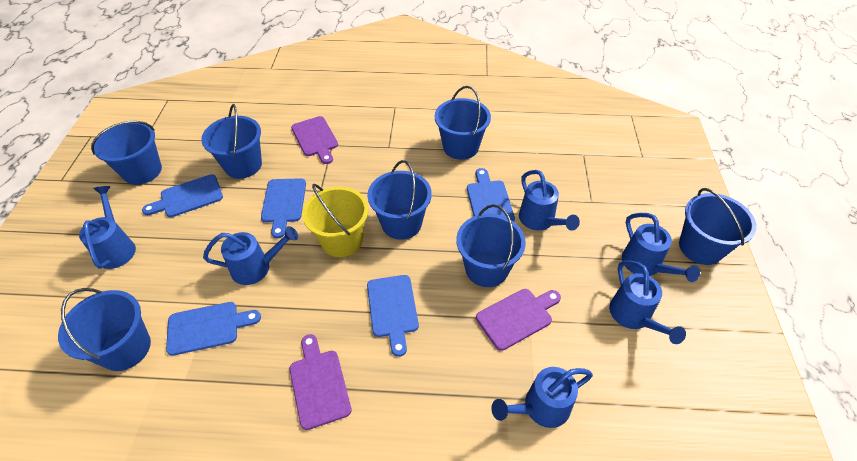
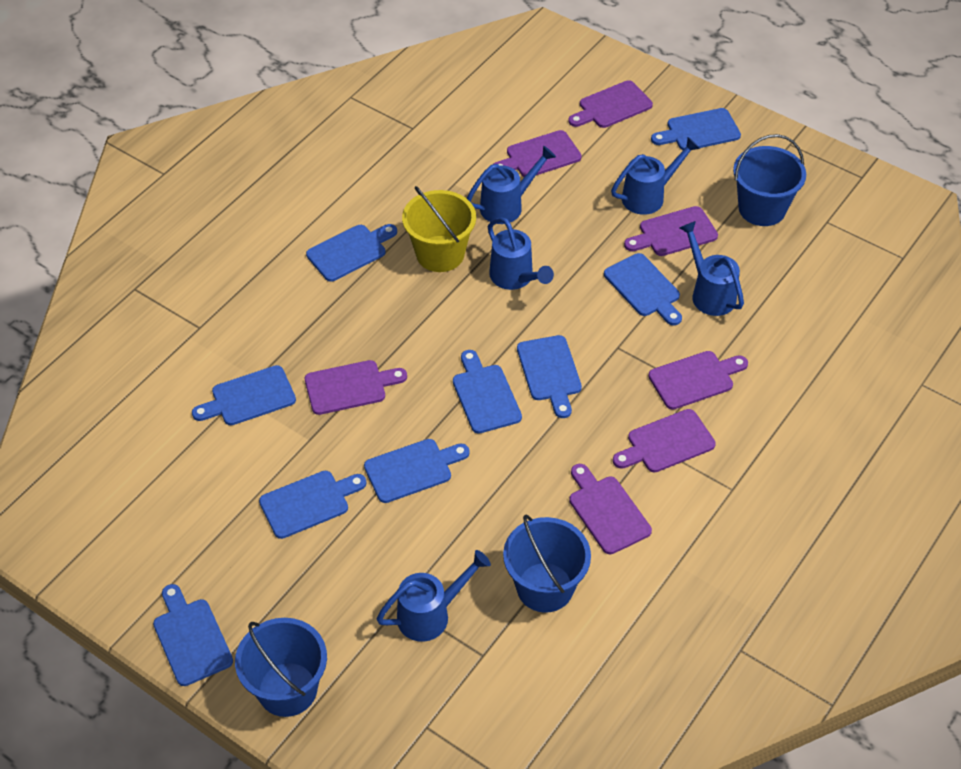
blue bucket: [58,288,151,371] [91,121,162,185] [201,104,262,179] [367,160,432,240] [435,86,491,160] [456,204,526,287] [679,188,757,265] = 7 -> [235,618,327,717] [503,515,591,613] [733,134,806,226] = 3
blue cutting board: [142,174,223,217] [166,302,261,356] [261,178,306,238] [367,275,419,357] [467,168,515,222] = 5 -> [153,584,233,686] [192,365,296,425] [259,471,366,539] [306,224,397,282] [364,439,470,503] [453,350,522,434] [517,335,582,418] [604,253,682,325] [651,108,741,150] = 9
blue watering can: [79,186,136,269] [203,226,298,285] [491,367,593,428] [519,170,580,231] [609,261,686,344] [622,213,700,282] = 6 -> [376,550,491,642] [467,146,556,224] [488,217,554,290] [611,137,700,215] [679,221,744,316] = 5
purple cutting board: [290,334,352,430] [291,116,338,164] [476,289,561,351] = 3 -> [305,360,407,415] [494,130,582,177] [568,80,653,128] [569,464,652,554] [613,409,716,472] [624,206,718,256] [648,351,748,410] = 7

